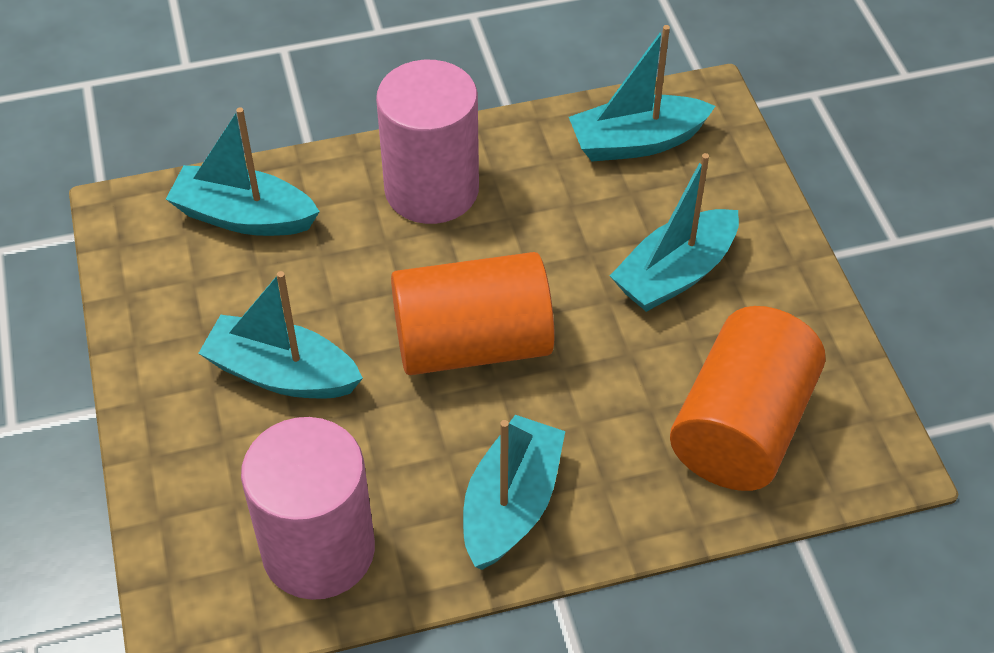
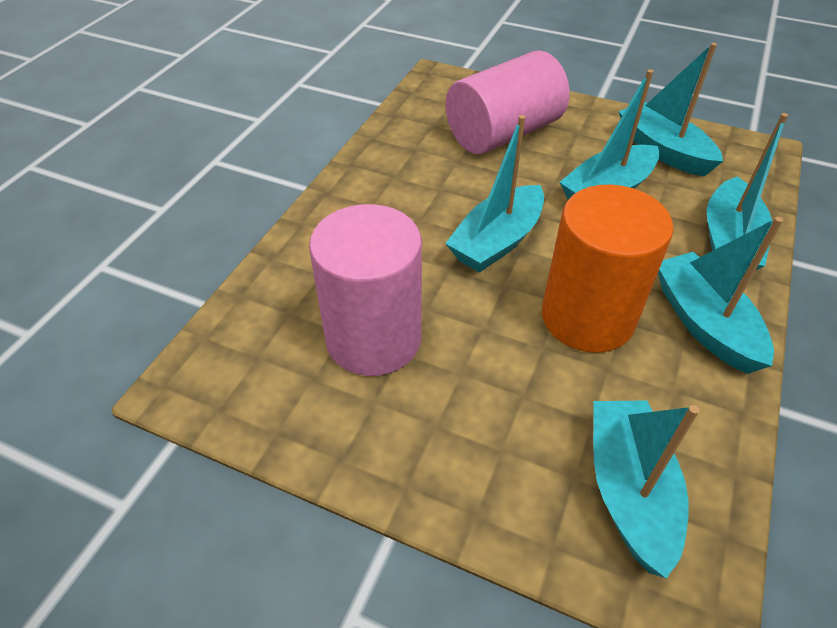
orange cylinder: [391,252,555,375] [670,306,826,491] = 2 -> [542,185,673,353] = 1
turquoise boat: [166,107,320,236] [198,271,363,398] [463,415,565,570] [569,25,715,162] [610,153,739,312] = 5 -> [445,115,544,273] [560,69,660,200] [593,400,699,579] [619,43,723,177] [658,217,783,374] [707,113,788,275] = 6

